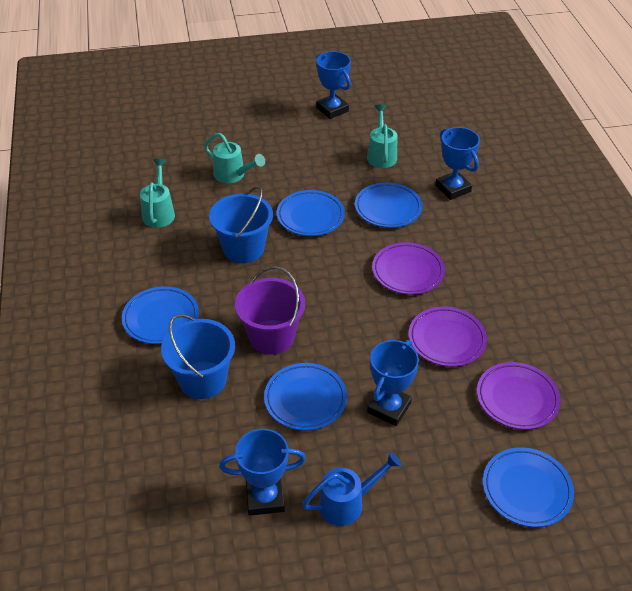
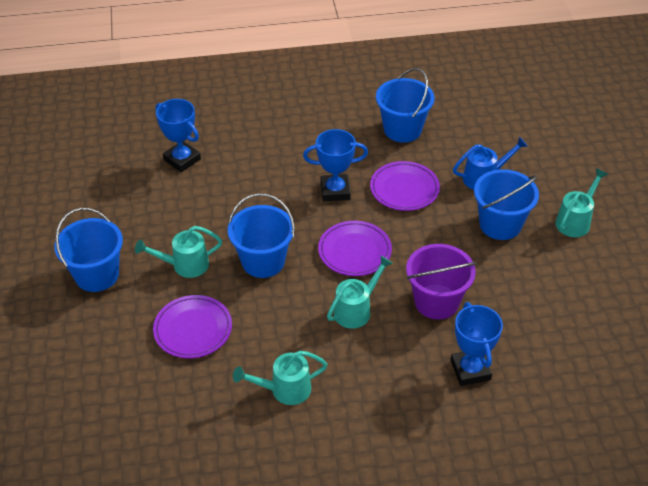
blue bucket: [161,314,235,399] [209,186,273,263] = 2 -> [54,208,123,292] [228,193,295,278] [376,68,435,143] [474,169,539,240] = 4
blue plate: [122,286,199,344] [264,363,347,431] [277,190,345,236] [355,182,422,228] [483,447,574,527] = 5 -> none = 0
blue trophy: [219,429,306,516] [316,51,351,119] [367,340,419,426] [435,127,480,200] = 4 -> [156,99,201,172] [303,129,368,201] [451,302,503,386] = 3
turquoise watering can: [140,159,175,228] [204,133,265,183] [367,104,397,168] = 3 -> [135,226,222,278] [233,351,328,405] [327,256,393,329] [555,168,608,237] = 4

